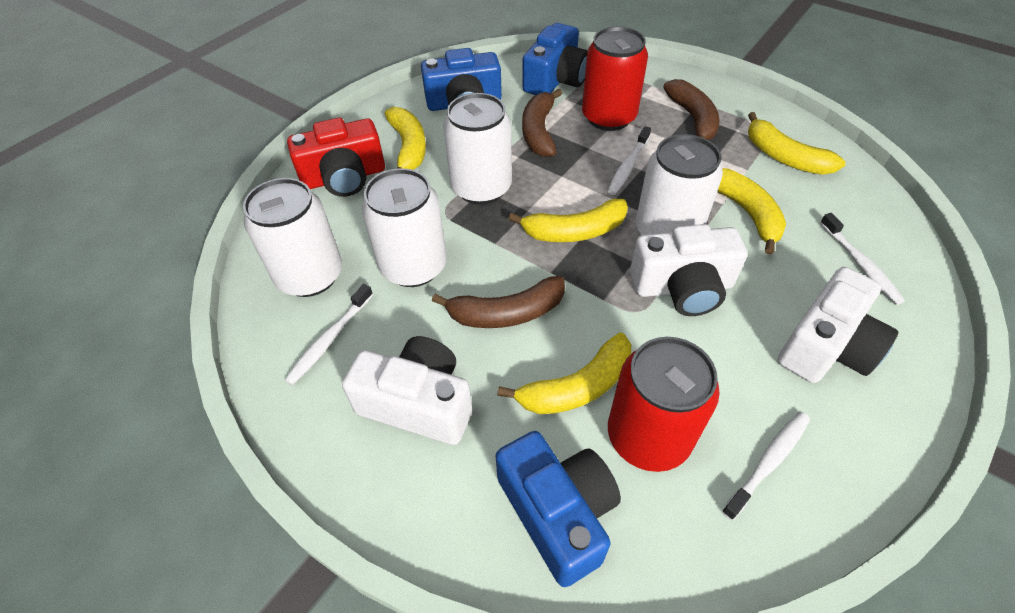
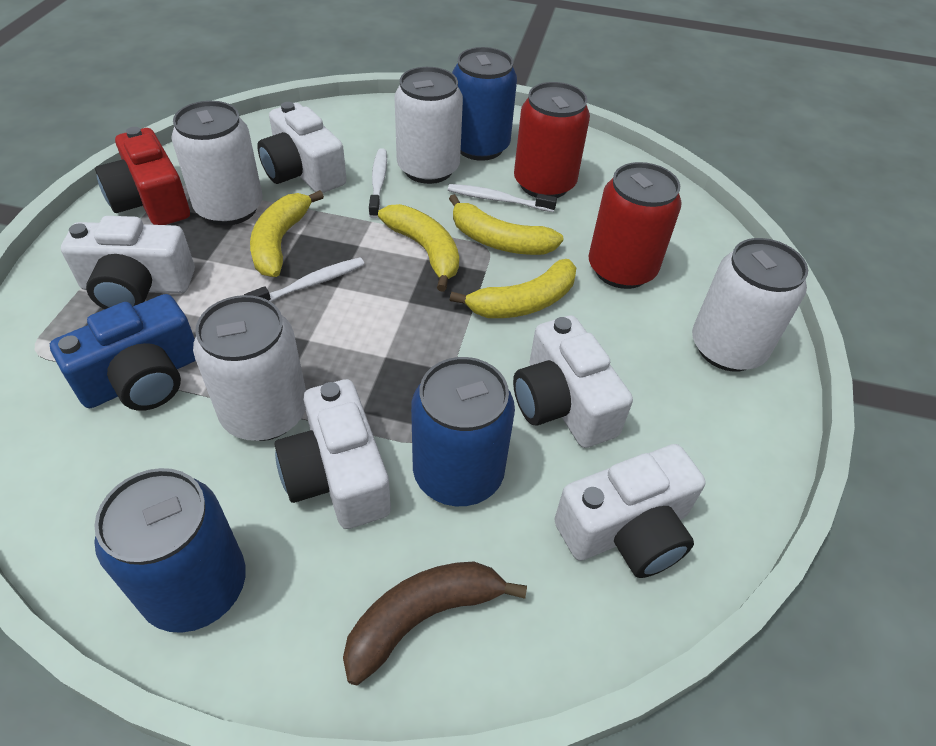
blue camera: [421,48,502,111] [496,431,621,587] [523,23,587,95] = 3 -> [50,294,196,411] = 1
blue can: none = 0 -> [94,468,246,633] [411,357,515,506] [452,47,517,161] = 3
brown banana: [432,276,565,328] [522,89,562,157] [663,79,719,140] = 3 -> [343,562,527,685] = 1
white camera: [342,336,472,445] [630,224,747,316] [777,267,898,383] = 3 -> [61,216,195,309] [257,102,346,193] [274,379,391,529] [513,315,633,448] [554,444,706,578] = 5
white toothbrush: [284,284,373,386] [608,126,651,195] [722,412,810,520] [820,213,905,305] = 4 -> [244,257,364,302] [369,148,387,218] [448,184,557,212] = 3
yellow banana: [385,107,426,170] [497,333,631,414] [508,199,628,242] [717,168,786,255] [748,112,846,174] = 5 -> [250,190,324,277] [378,204,459,292] [449,194,564,255] [450,259,576,318] = 4

